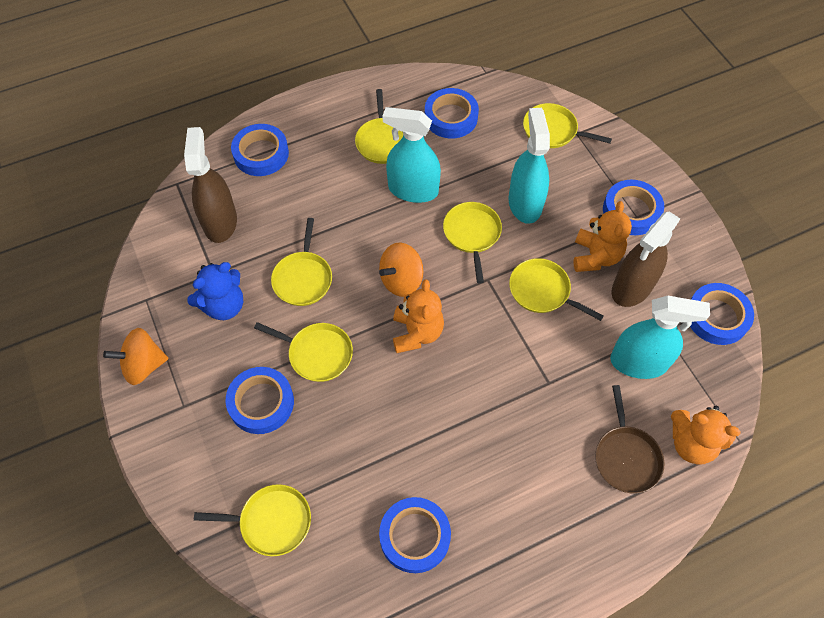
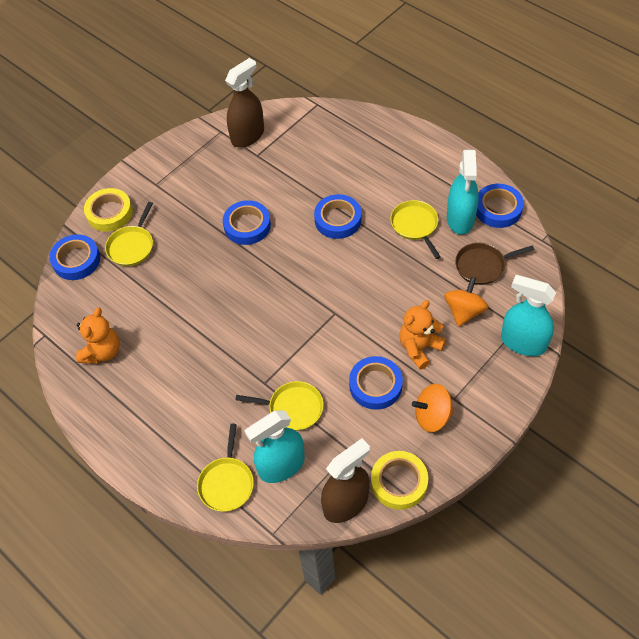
blue tape: [225,367,294,434] [231,124,289,176] [379,497,451,573] [425,88,479,138] [603,180,664,235] [690,283,754,345] = 6 -> [49,234,100,280] [223,200,271,245] [314,194,362,239] [349,356,403,410] [476,184,524,228] = 5
blue teddy bear: [187,262,243,320] = 1 -> none = 0
orange teddy bear: [393,279,444,353] [573,201,632,272] [671,406,741,465] = 3 -> [76,307,120,364] [399,300,446,370] = 2
yellow pan: [194,484,311,556] [254,322,353,382] [271,218,332,306] [355,89,403,164] [443,202,502,283] [509,258,604,321] [523,103,612,148] = 7 -> [105,202,153,266] [197,424,254,512] [235,381,324,431] [390,200,441,259] = 4
yellow tape: none = 0 -> [84,188,133,232] [371,451,428,510] = 2

